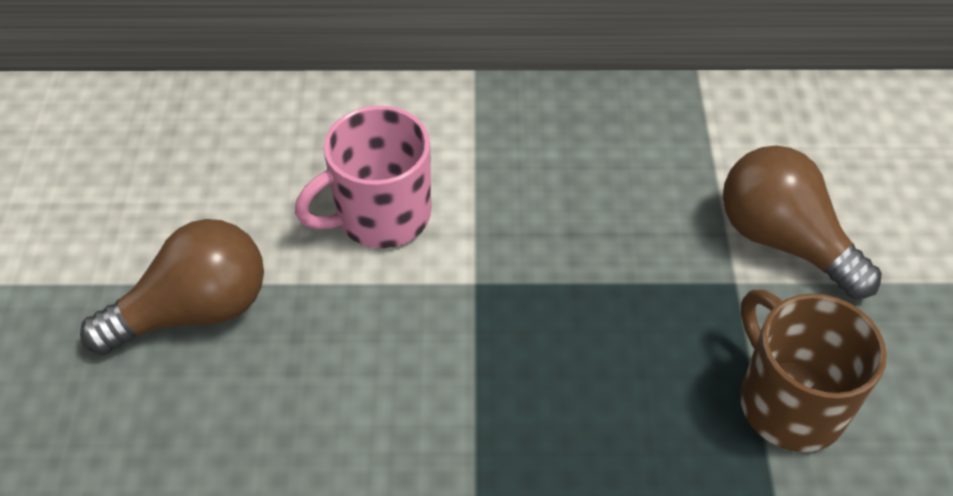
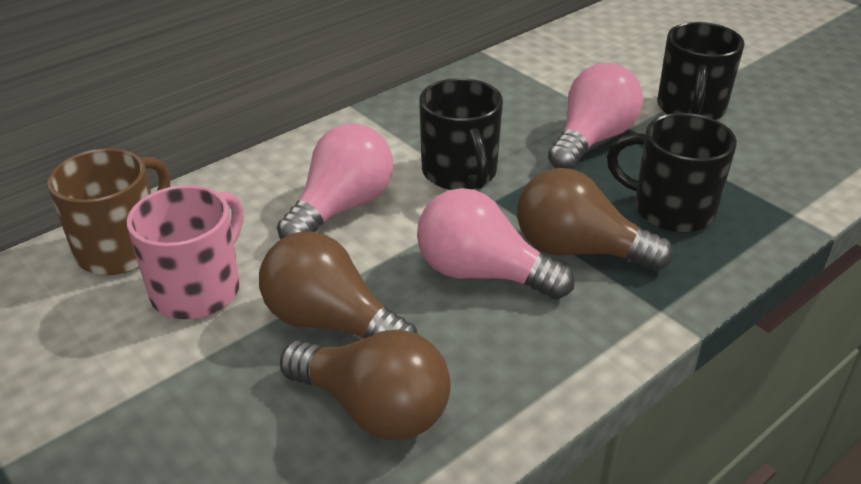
black mug: none = 0 -> [419,78,503,190] [607,113,737,233] [657,22,745,120] = 3
brown light bulb: [80,219,264,355] [723,146,882,299] = 2 -> [259,231,417,339] [280,329,451,440] [517,168,673,271] = 3
pink light bulb: none = 0 -> [277,123,393,239] [417,188,575,299] [548,63,643,169] = 3

